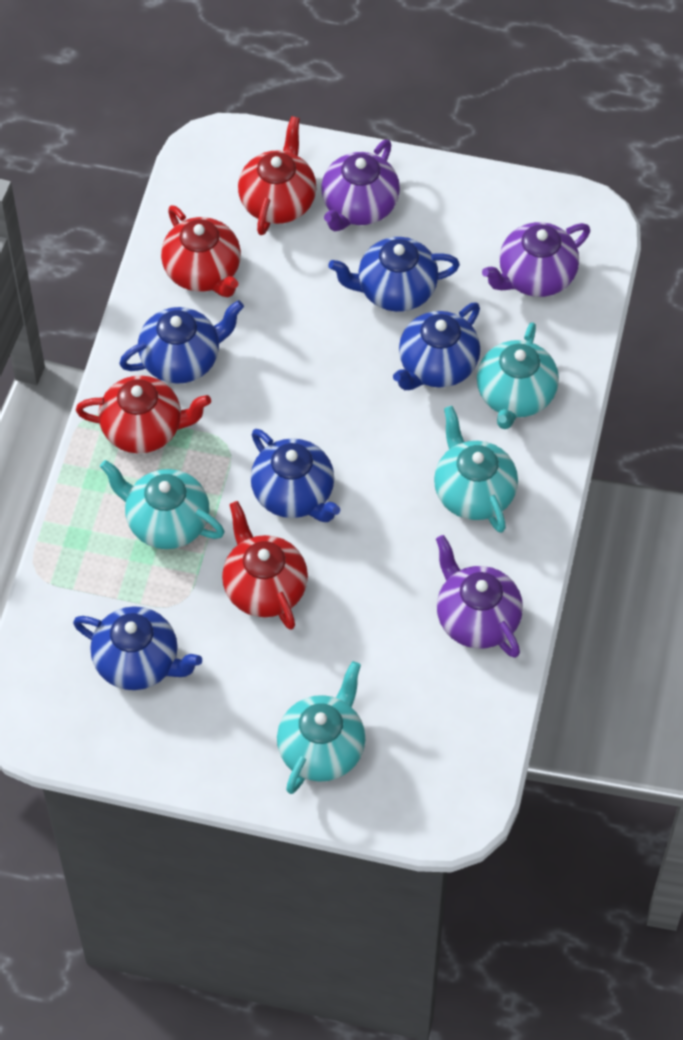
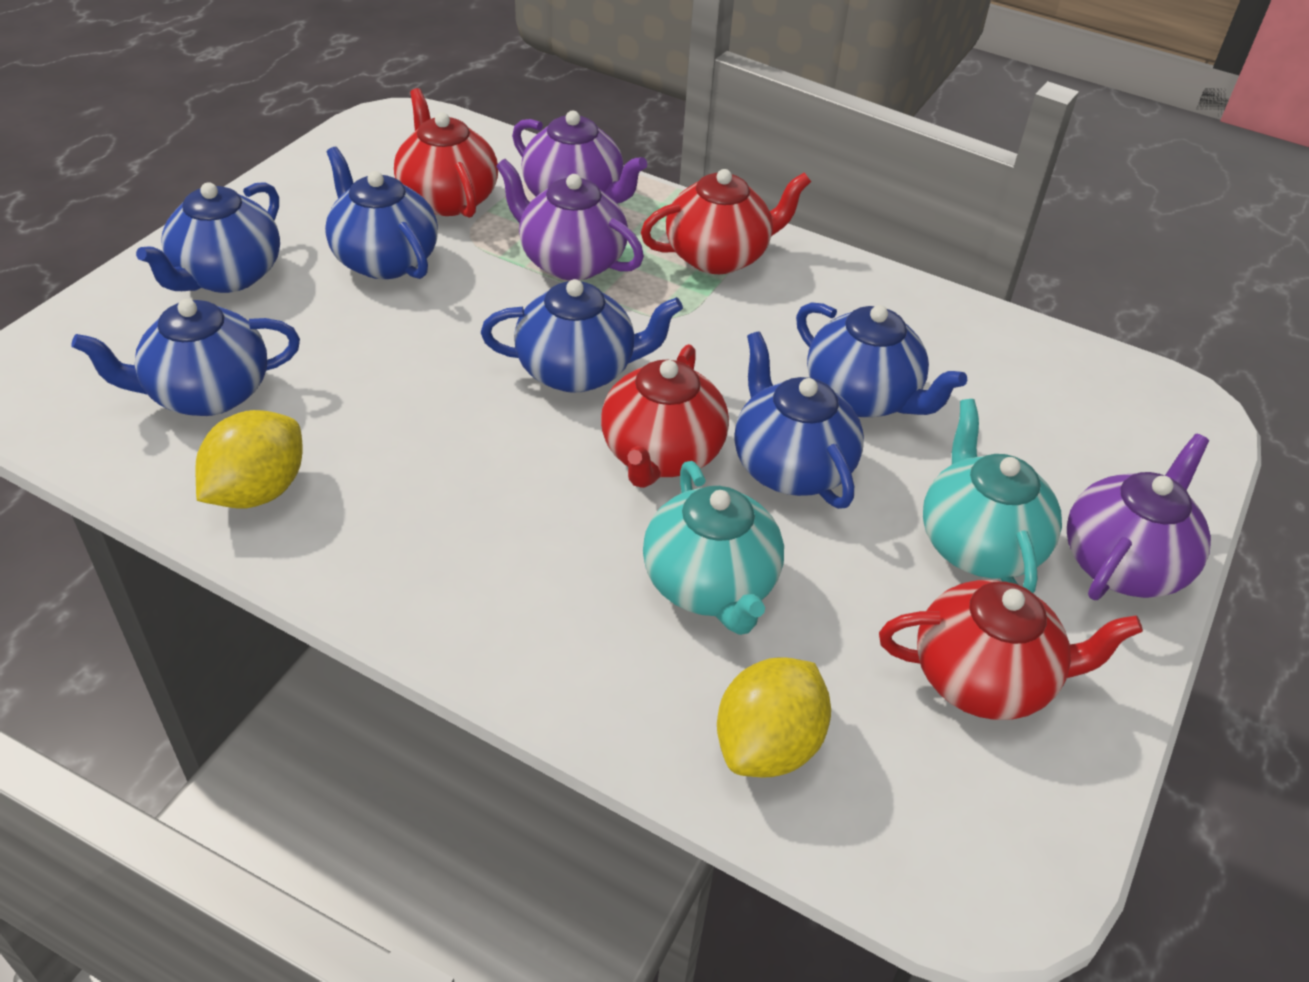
blue teapot: [73,606,202,690] [119,300,244,384] [251,429,341,522] [328,237,460,312] [393,302,480,390] = 5 -> [71,299,300,416] [136,182,280,293] [325,147,438,279] [481,279,683,393] [734,331,864,509] [796,302,967,418] = 6
turquoise teapot: [100,460,225,549] [277,661,365,794] [434,406,518,533] [477,322,559,429] = 4 -> [643,461,784,635] [923,399,1062,593] = 2
yellow lemon: none = 0 -> [195,410,302,509] [717,657,831,777] = 2

